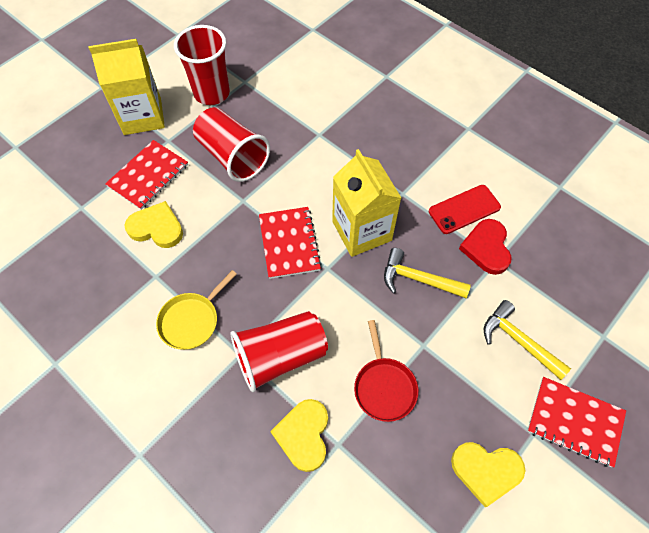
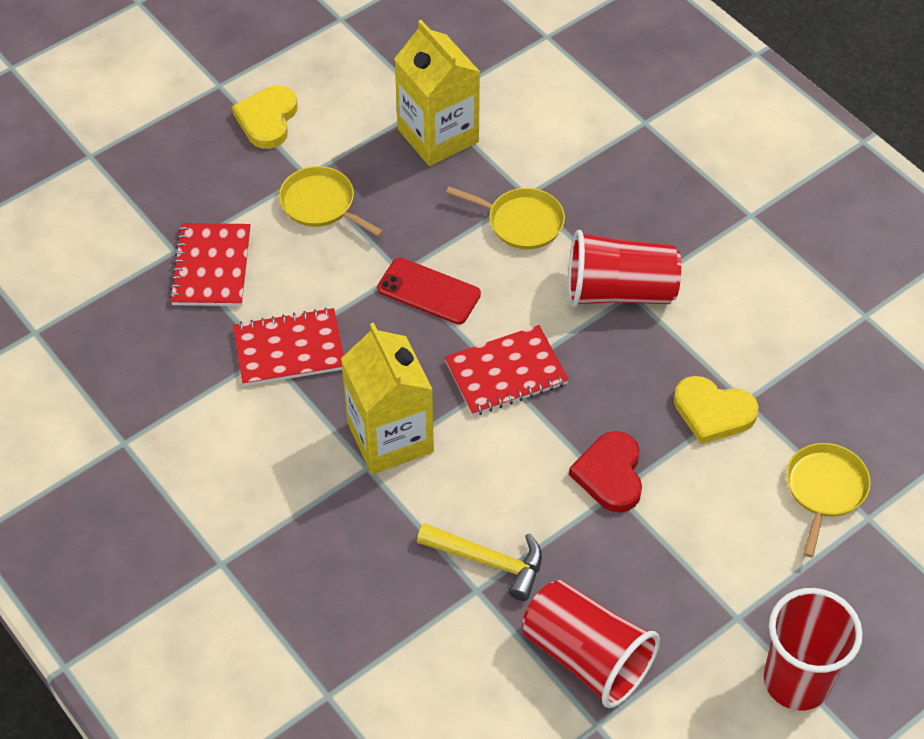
red pan: [354,320,418,422] = 1 -> none = 0
yellow hammer: [384,248,471,298] [484,300,571,380] = 2 -> [417,523,542,601] = 1
yellow heart: [125,201,183,248] [270,399,328,472] [451,442,525,507] = 3 -> [232,86,298,149] [674,376,759,444] = 2
yellow pan: [156,270,237,350] = 1 -> [279,166,384,237] [446,186,565,250] [786,443,871,557] = 3

